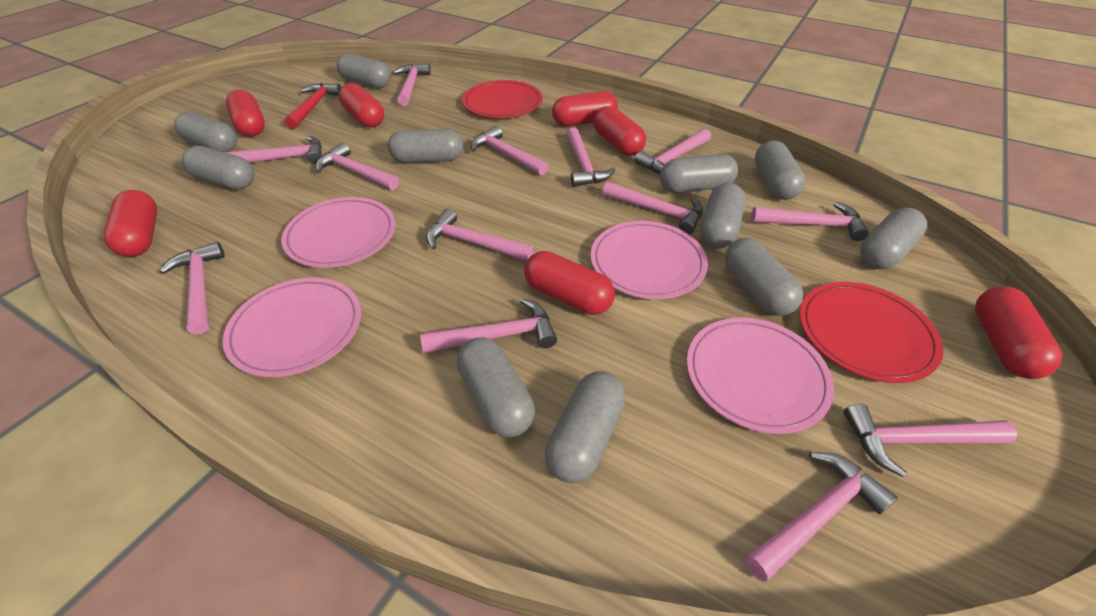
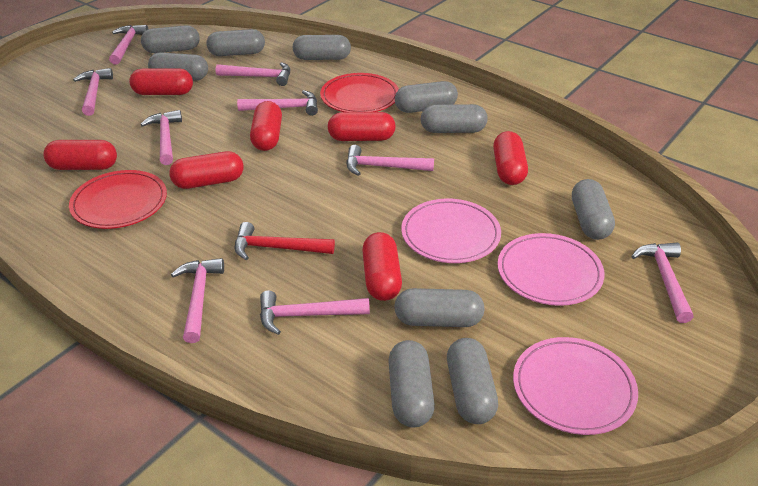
grey capsule: [174,112,237,152] [182,146,254,190] [337,54,391,88] [388,129,463,163] [457,337,535,437] [545,371,625,483] [660,154,738,193] [700,183,746,249] [725,238,803,316] [755,141,806,200] [860,208,927,269] = 11 -> [141,25,200,53] [148,53,208,81] [207,29,265,56] [293,35,351,60] [389,340,435,428] [394,288,484,327] [395,81,458,113] [421,104,488,133] [447,338,498,424] [572,179,615,240] = 10
pink hammer: [160,242,225,335] [225,136,322,164] [316,142,399,190] [393,63,431,106] [420,298,557,353] [426,209,533,261] [471,125,548,175] [566,127,615,187] [603,182,703,234] [634,129,711,174] [745,452,898,581] [751,202,869,241] [844,404,1017,477] = 13 -> [73,68,113,116] [109,25,148,65] [141,110,182,165] [171,258,224,343] [216,62,290,86] [237,90,318,116] [260,291,370,335] [347,145,434,176] [631,243,694,323] = 9
pink plate: [223,278,361,377] [281,197,396,268] [591,221,708,299] [687,318,834,434] = 4 -> [401,199,501,263] [498,233,604,306] [513,337,638,435] = 3

